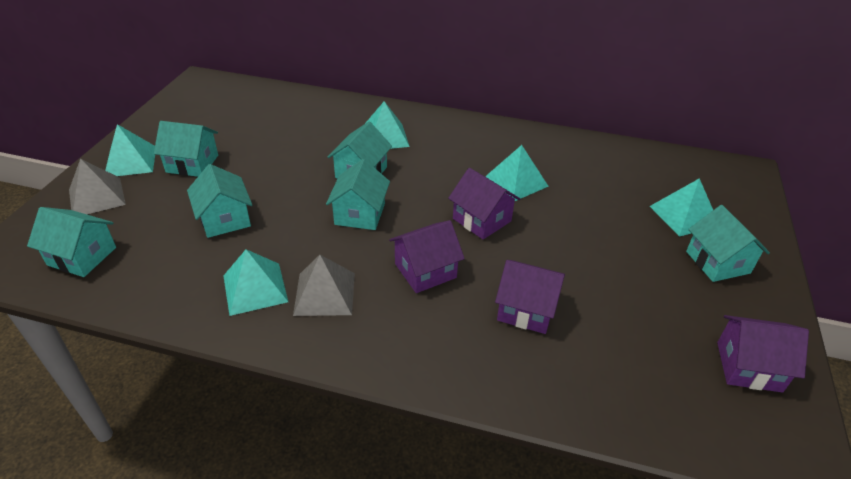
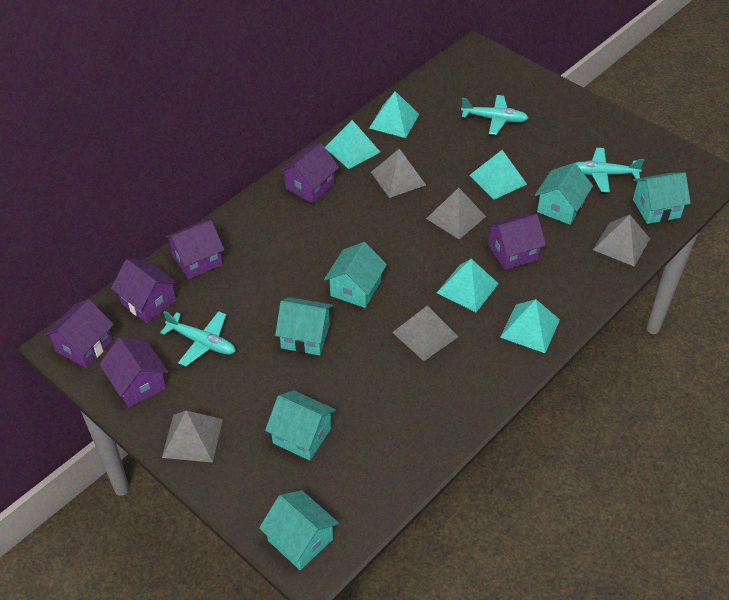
grey pyramid: [69,159,126,214] [293,255,355,316] = 2 -> [162,411,223,463] [371,148,426,198] [392,305,459,361] [426,188,486,239] [593,215,650,267] = 5
purple house: [389,220,465,293] [448,168,520,239] [495,260,565,334] [717,315,809,393] = 4 -> [44,299,114,368] [99,338,168,408] [111,259,178,323] [165,220,225,279] [279,143,339,203] [486,214,546,270] = 6
turquoise plane: none = 0 -> [160,311,236,367] [461,95,528,135] [576,148,644,192] = 3

